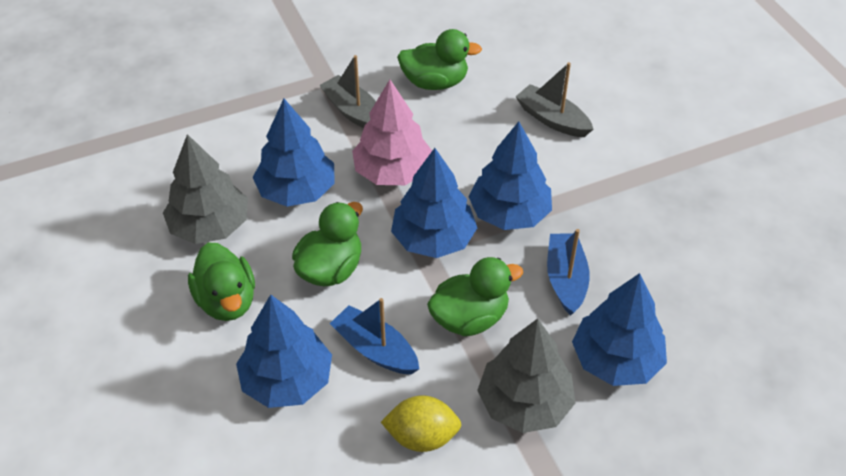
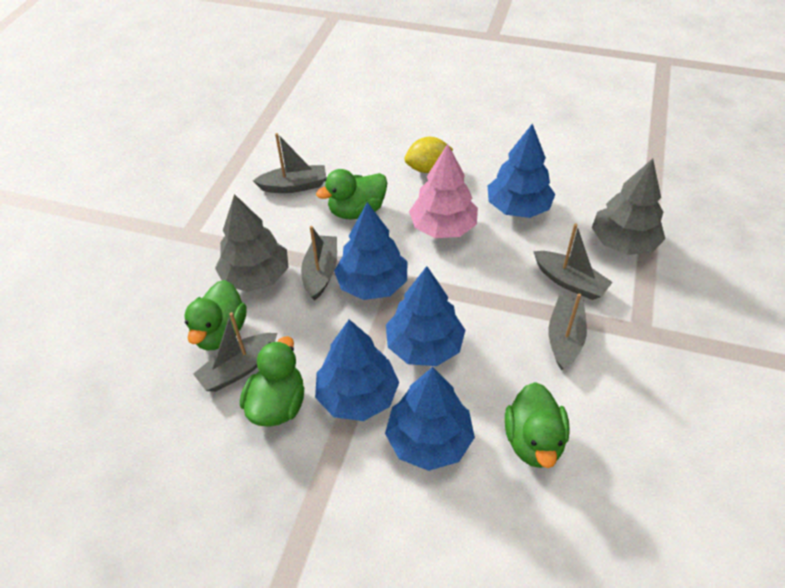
blue boat: [330,298,419,374] [547,229,590,315] = 2 -> none = 0
grey boat: [319,55,376,128] [515,62,594,137] = 2 -> [193,312,277,392] [253,133,326,193] [301,226,337,301] [533,224,613,300] [549,293,587,370] = 5

